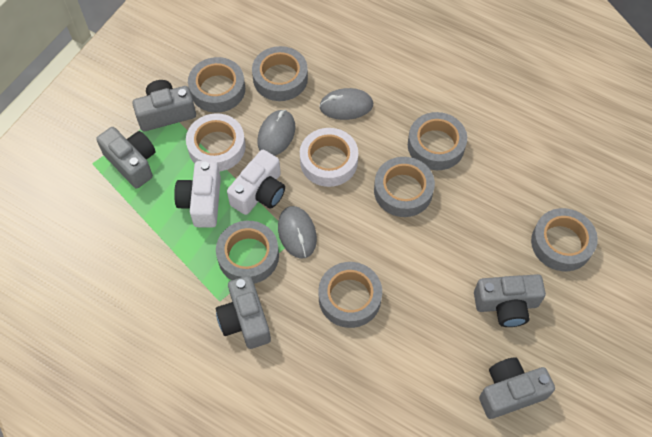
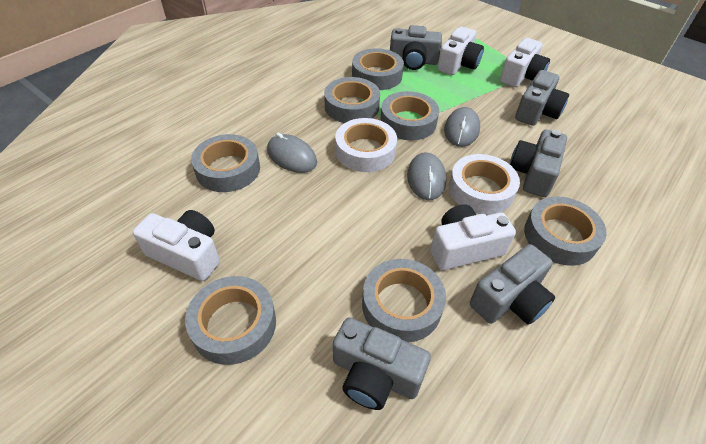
white camera: [174,161,221,228] [227,150,285,215] = 2 -> [133,210,220,281] [430,204,516,270] [437,27,484,75] [500,38,550,87] = 4

